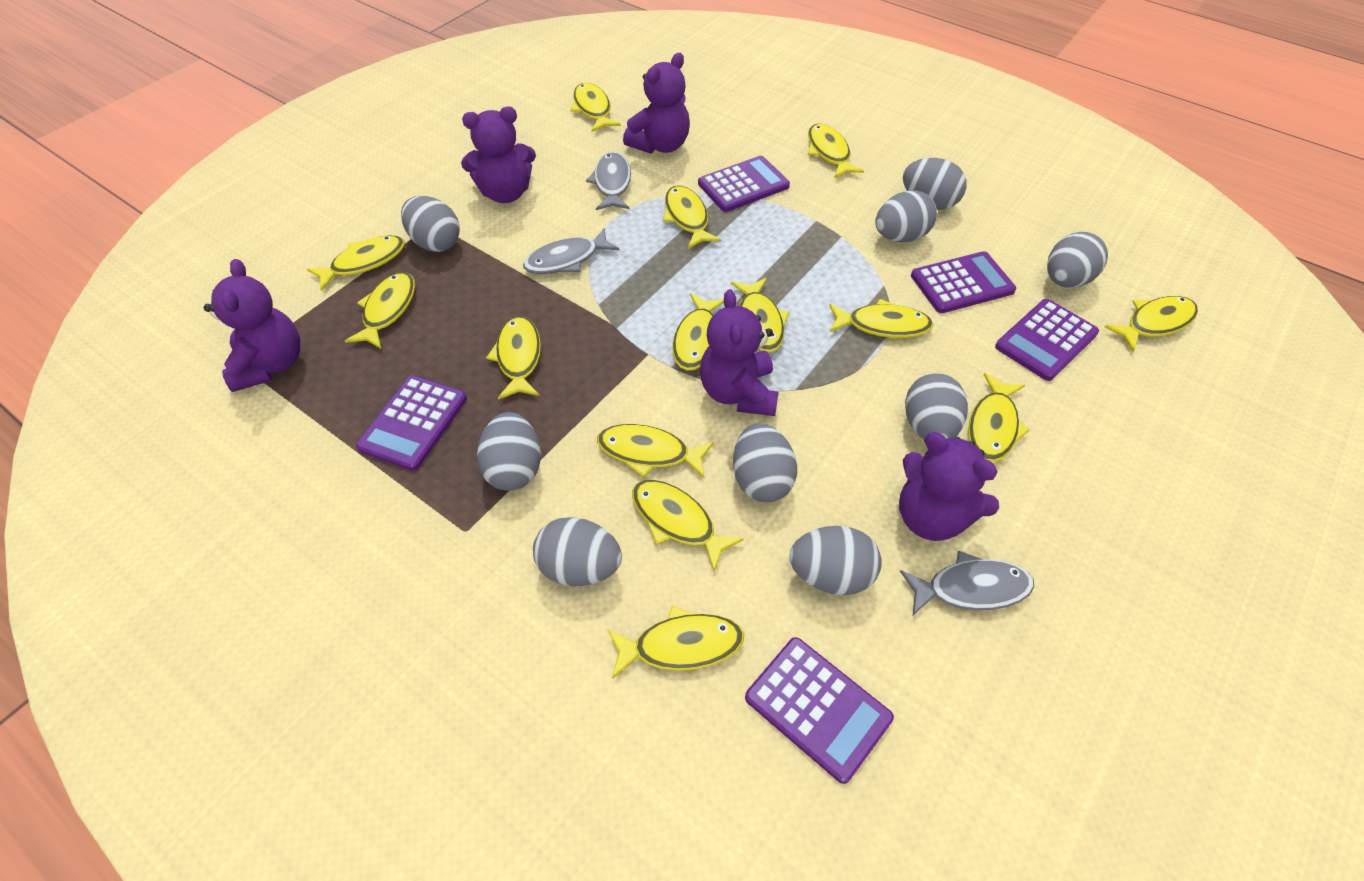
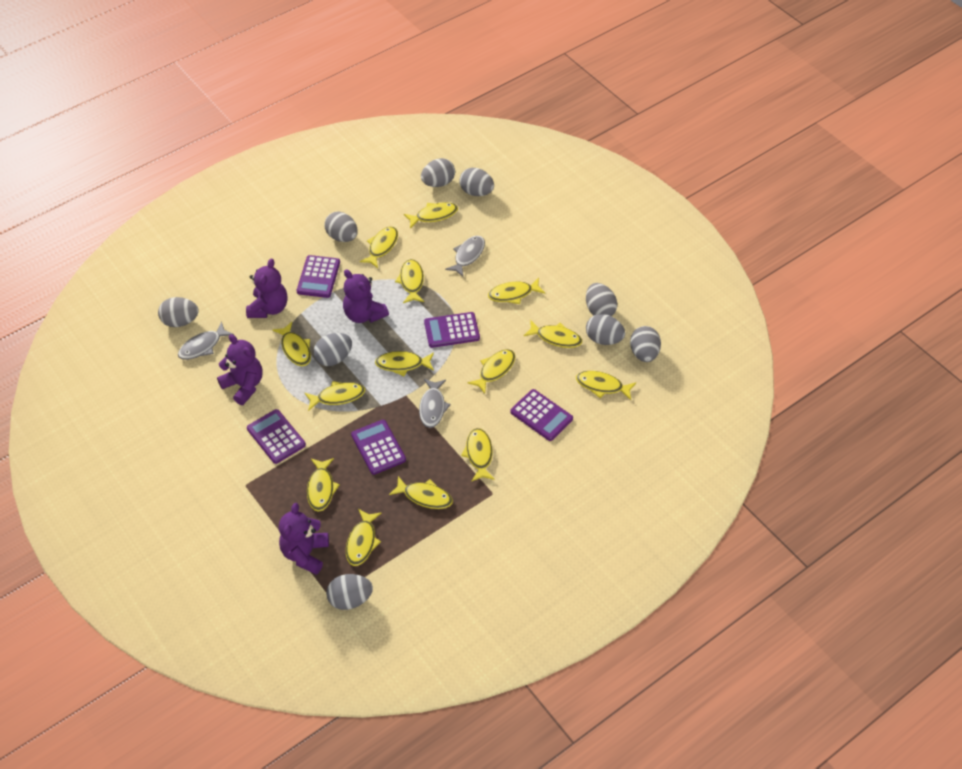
purple teddy bear: [204,259,300,392] [461,106,536,203] [623,53,690,154] [700,289,779,416] [899,432,999,541] = 5 -> [217,334,263,405] [246,259,287,318] [279,503,329,575] [343,269,389,323] = 4

